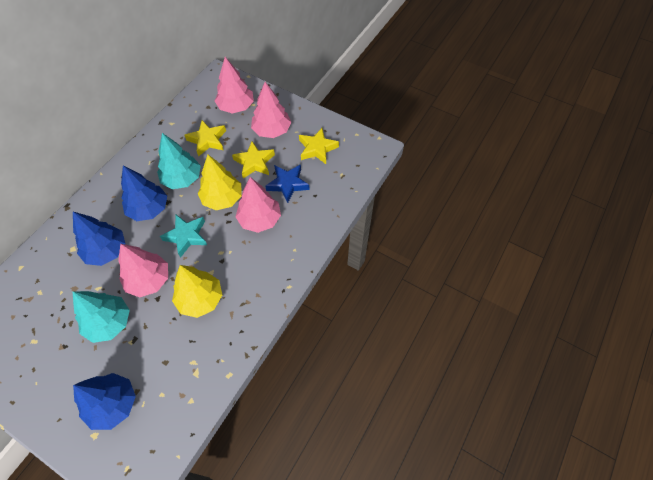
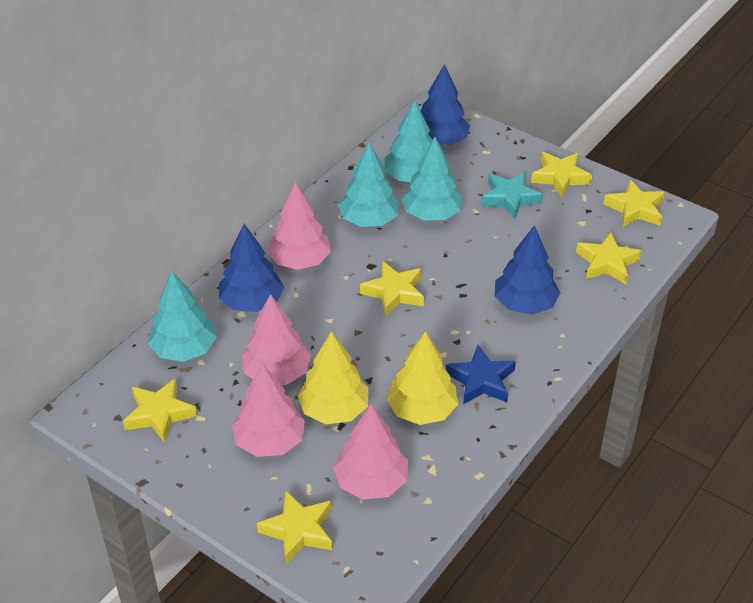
turquoise tree: [72,291,130,343] [157,133,201,189] = 2 -> [148,271,217,362] [338,142,400,227] [385,100,432,182] [402,137,462,221] = 4
yellow star: [184,120,226,157] [232,141,275,178] [299,128,339,164] = 3 -> [123,378,197,443] [257,491,333,564] [360,261,424,316] [531,152,592,197] [576,232,642,284] [603,180,665,227] = 6

